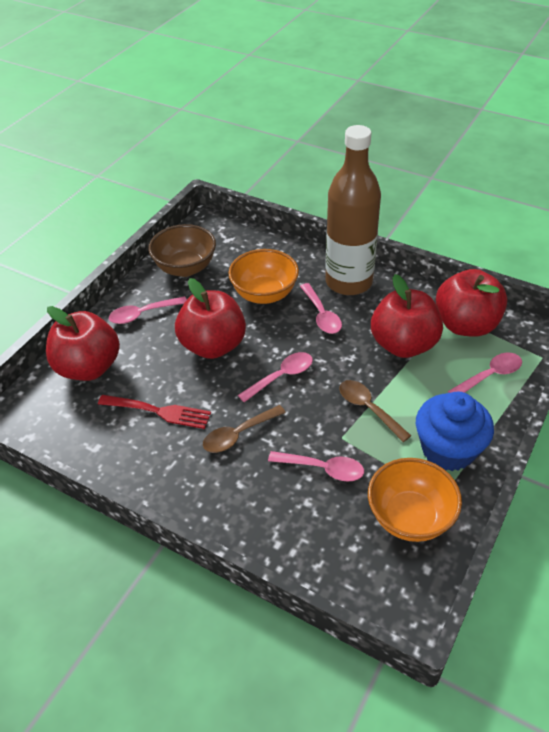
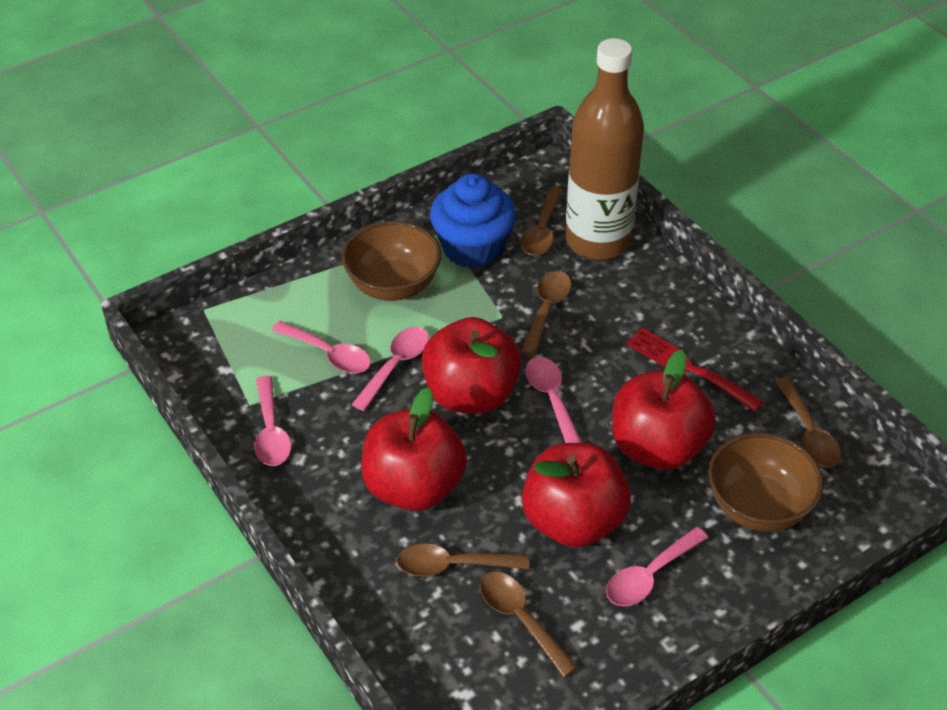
brown bowl: [149,224,216,277] = 1 -> [342,221,441,301] [708,432,824,532] = 2
brown spoon: [203,405,286,453] [339,380,411,442] = 2 -> [397,543,529,576] [480,572,578,677] [520,187,563,256] [521,271,572,356] [775,378,841,467] = 5
orange bowl: [228,249,299,304] [368,458,462,542] = 2 -> none = 0

